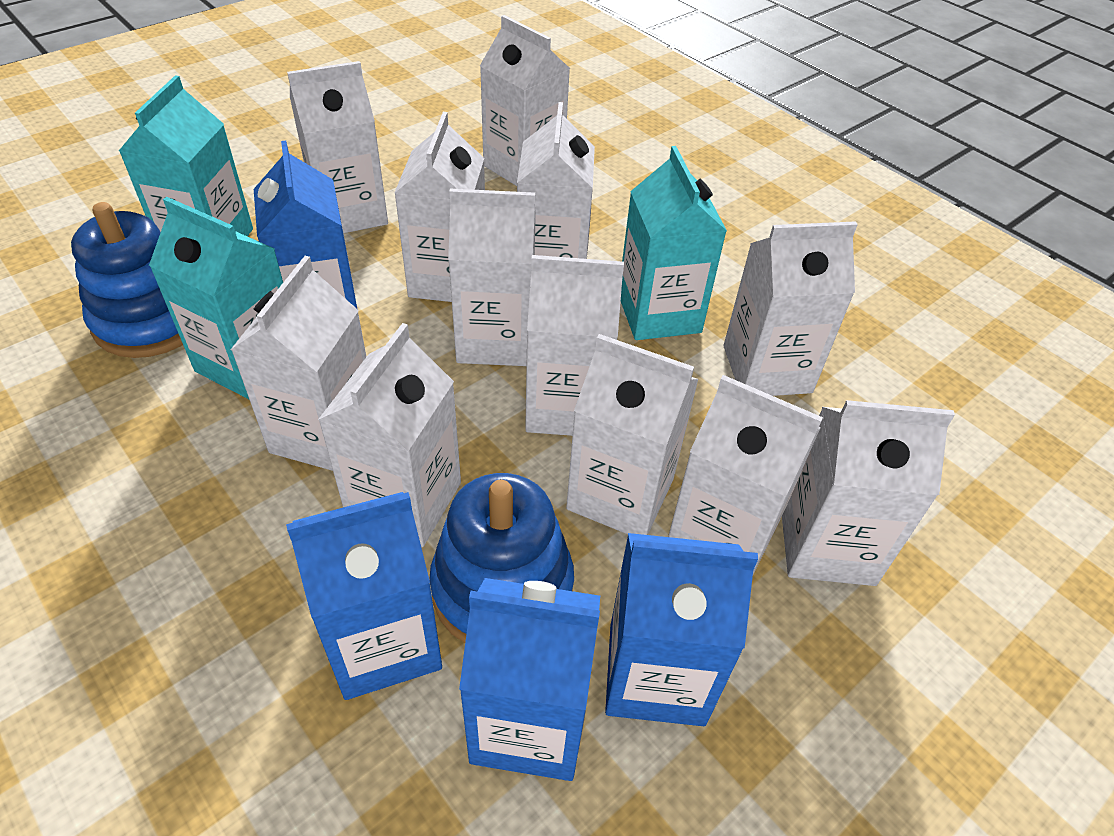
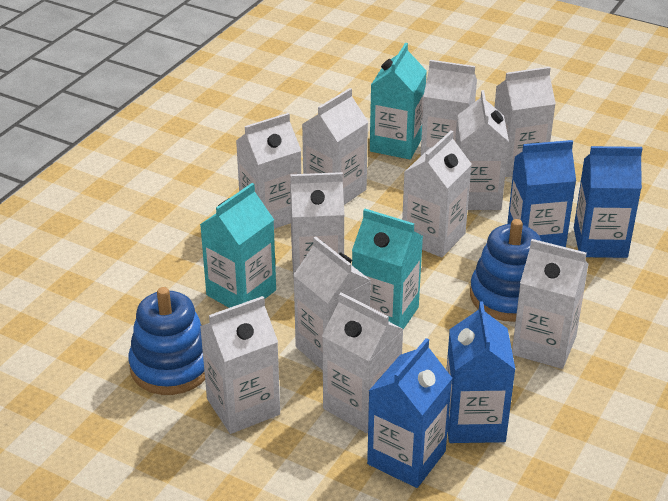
white carton: [231,256,366,471] [287,61,388,233] [318,323,461,547] [394,112,485,302] [448,189,536,366] [480,15,570,186] [517,102,595,259] [525,255,624,436] [566,334,699,535] [668,375,823,574] [723,221,858,396] [782,400,955,586] = 12 -> [200,296,280,434] [236,113,301,229] [290,172,344,278] [293,237,371,370] [302,88,368,205] [322,292,403,433] [402,130,472,258] [421,60,477,156] [455,90,509,210] [494,67,556,177] [512,239,589,369] = 11

